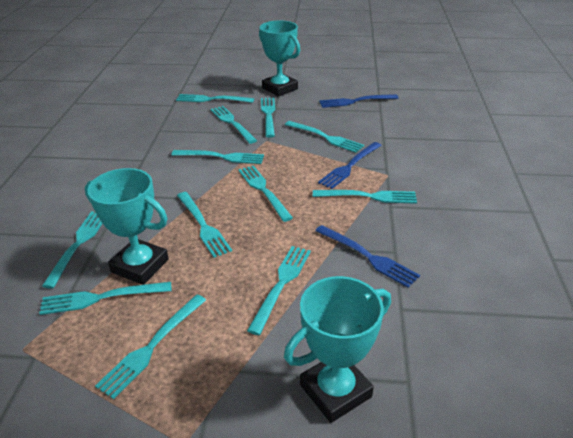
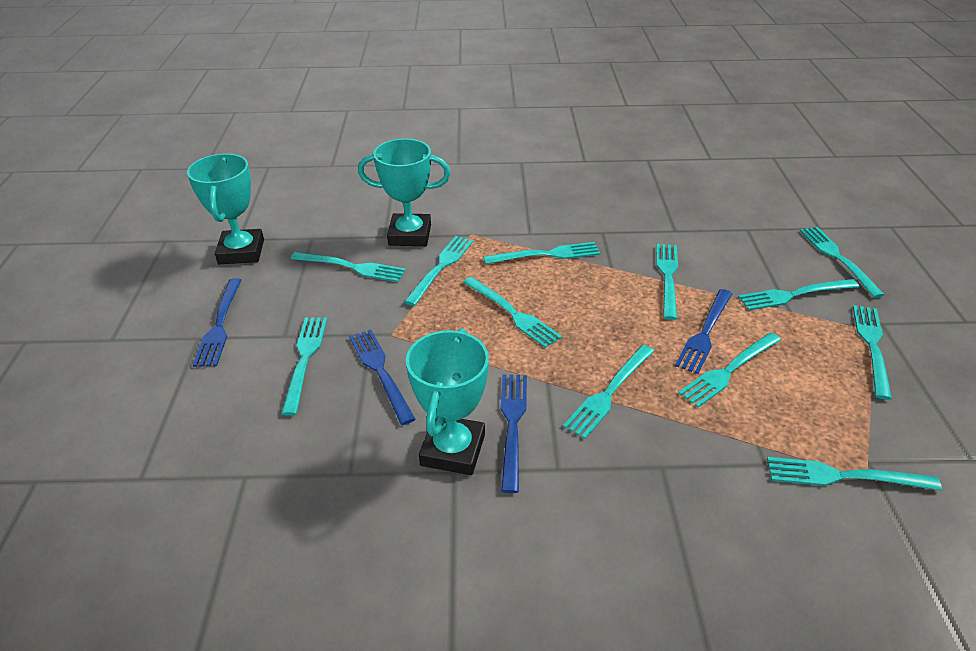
blue fork: [315,225,420,288] [318,142,382,189] [319,94,398,108] = 3 -> [193,278,242,367] [349,329,415,425] [501,375,527,493] [675,289,732,374] = 4

